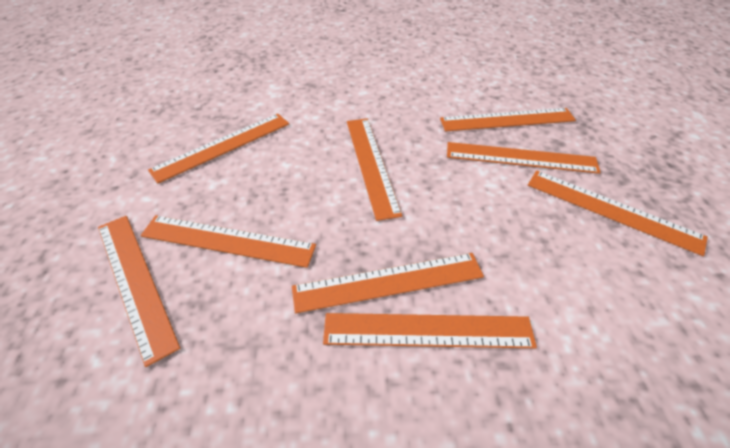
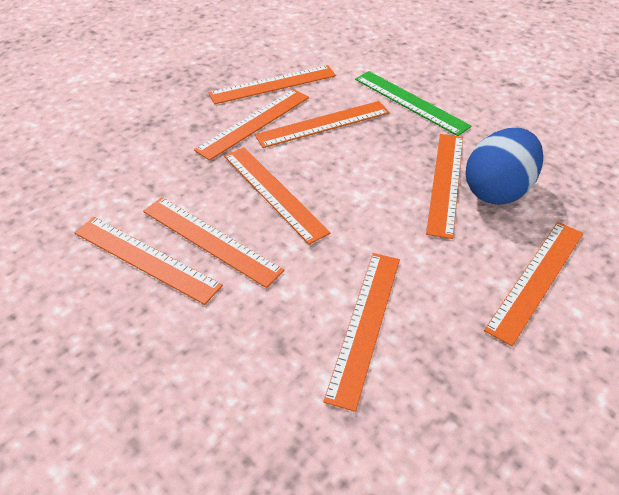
blue egg: none = 0 -> [466,128,543,205] = 1
green ruler: none = 0 -> [355,71,472,136] = 1

